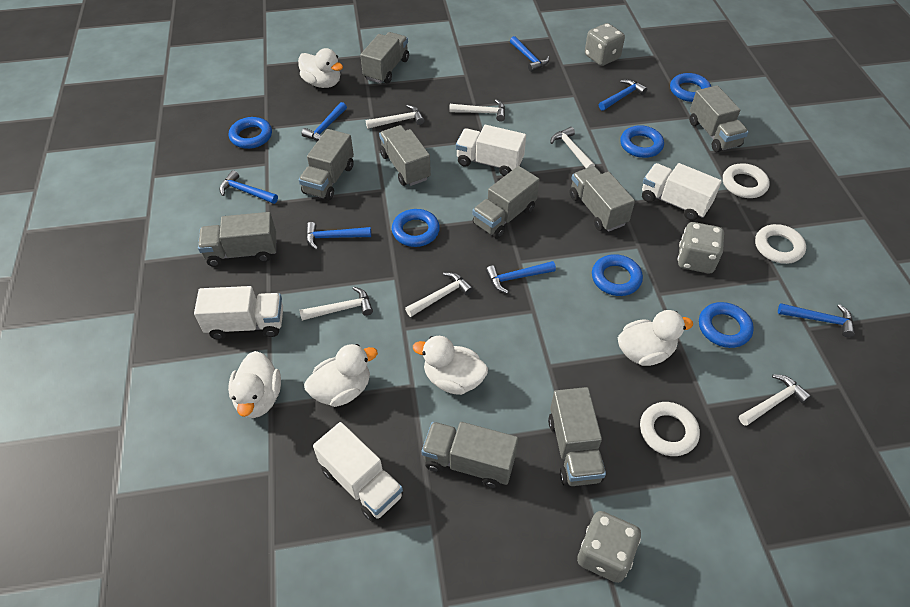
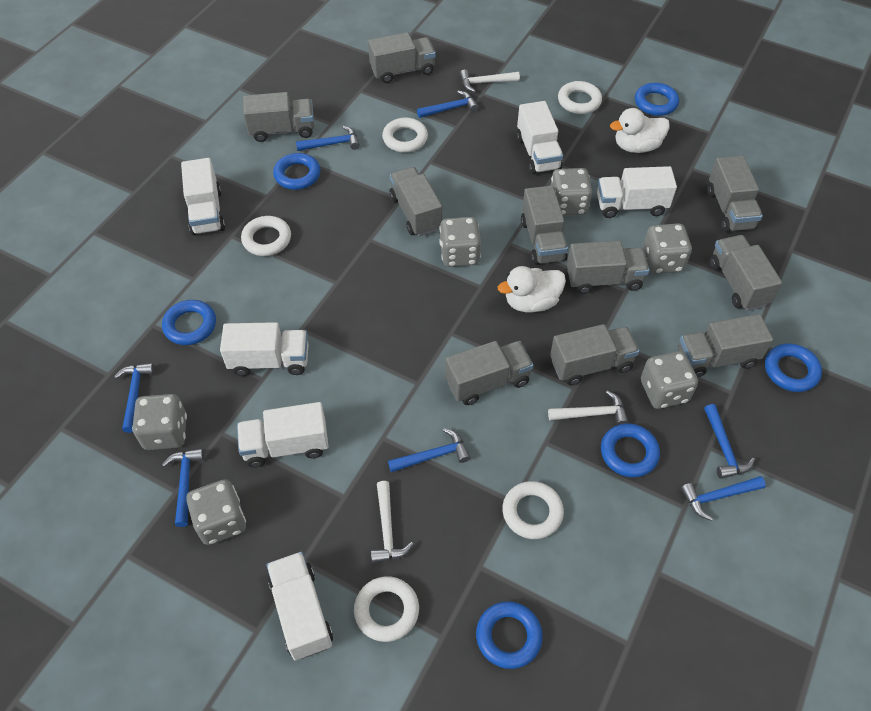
grey dice: [577,511,641,583] [585,23,625,66] [678,222,724,273] = 3 -> [132,394,187,450] [186,479,246,545] [439,217,481,267] [551,168,592,216] [641,351,698,409] [643,223,692,274] = 6
grey truck: [198,212,276,267] [299,129,354,201] [360,32,409,83] [379,125,431,186] [421,422,518,488] [472,166,540,239] [548,387,606,486] [569,166,635,232] [690,85,749,152] = 9 -> [243,92,314,142] [368,32,436,83] [390,167,442,236] [445,341,534,405] [521,186,568,265] [550,324,640,385] [567,241,649,294] [678,314,773,378] [707,156,763,232] [710,235,782,311] = 10
white duck: [228,351,281,418] [298,48,343,88] [304,344,378,407] [413,336,488,395] [618,310,693,366] = 5 -> [498,266,566,312] [610,108,670,153] = 2
white hammer: [300,287,373,321] [366,105,425,129] [405,272,473,317] [449,99,505,122] [550,127,595,168] [739,374,811,426] = 6 -> [371,481,413,563] [460,69,520,92] [548,390,628,425] = 3
white ring: [640,402,700,456] [723,163,770,198] [755,224,806,264] = 3 -> [241,216,291,256] [354,576,419,642] [382,118,428,153] [502,481,564,539] [558,81,602,114] = 5
white truck: [194,286,283,340] [313,422,403,522] [456,125,526,176] [642,163,722,221] = 4 -> [181,158,225,236] [220,322,309,376] [237,402,329,468] [267,552,333,660] [516,101,563,174] [597,166,677,218] = 6

